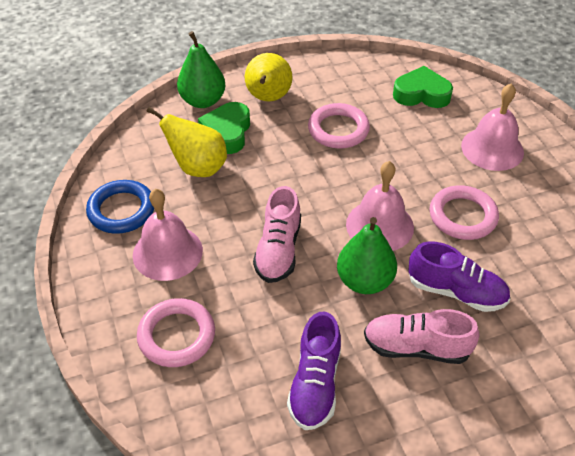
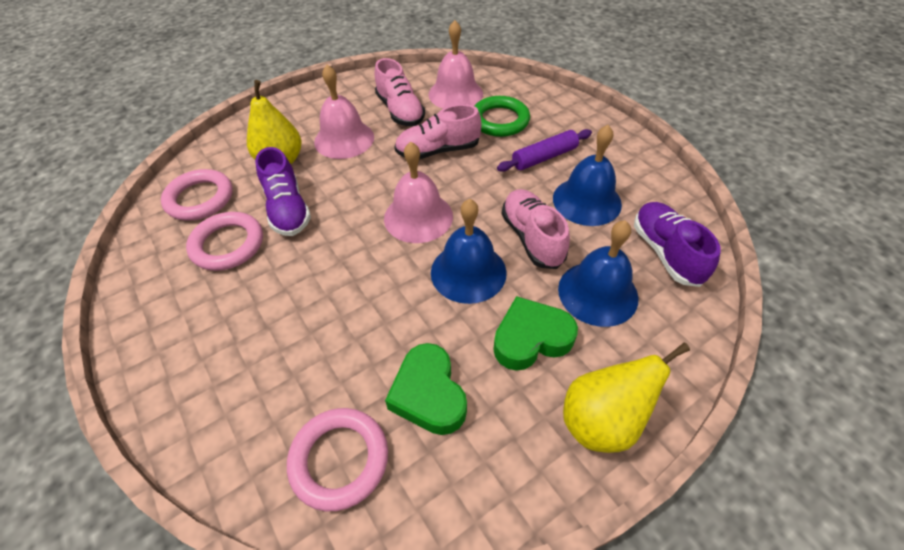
blue bell: none = 0 -> [431,199,507,304] [553,125,622,226] [558,220,639,327] = 3
blue ring: [86,180,154,234] = 1 -> none = 0
green pear: [177,31,226,108] [337,217,397,294] = 2 -> none = 0
green ring: none = 0 -> [474,96,530,137] = 1
pink shoe: [253,186,301,283] [364,309,479,364] = 2 -> [375,58,425,126] [394,104,482,159] [502,189,570,269] = 3
purple rolling pin: none = 0 -> [497,129,592,172] = 1

